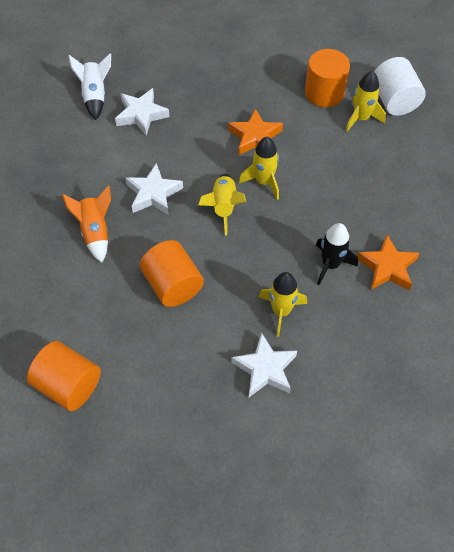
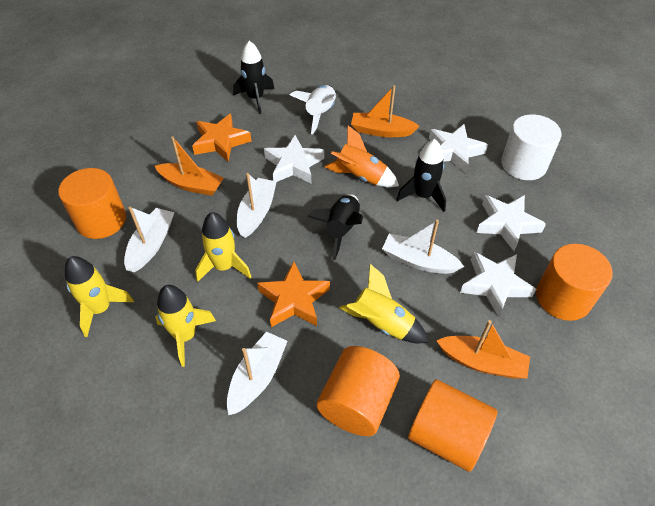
black rocket: [316,223,358,285] = 1 -> [233,41,274,114] [307,194,363,260] [396,139,446,212] = 3
orange boat: none = 0 -> [155,137,224,196] [351,85,419,137] [436,320,530,379] = 3
orange cylinder: [27,341,101,411] [140,240,204,307] [305,49,350,107] = 3 -> [58,168,126,239] [317,346,400,436] [408,379,497,472] [536,244,613,321] = 4
white boat: none = 0 -> [124,206,175,272] [227,332,287,415] [237,173,277,238] [382,220,464,274] = 4
white star: [115,88,170,136] [125,163,183,215] [232,332,297,397] = 3 -> [264,135,324,183] [429,124,488,173] [460,251,536,317] [476,195,546,251] = 4

